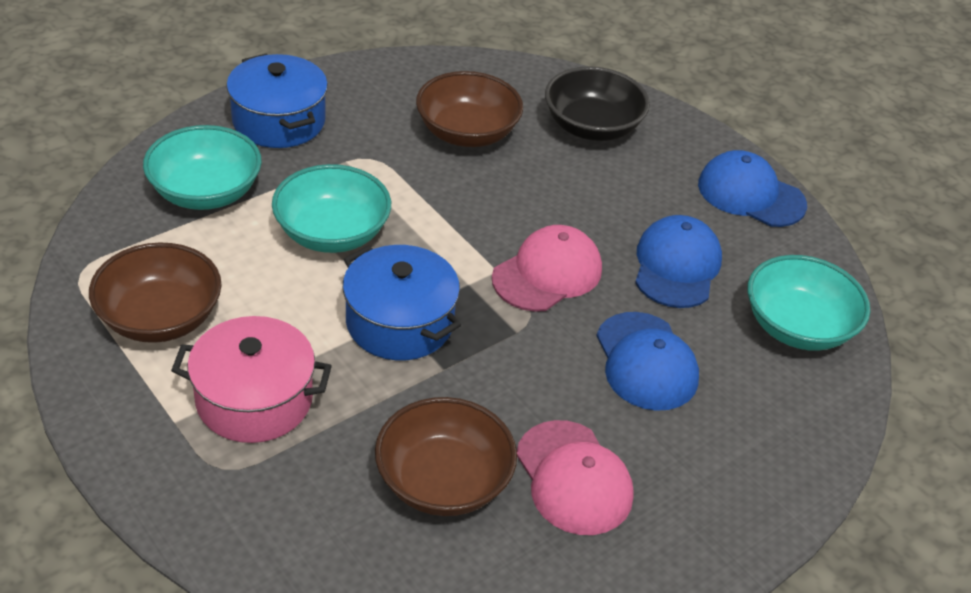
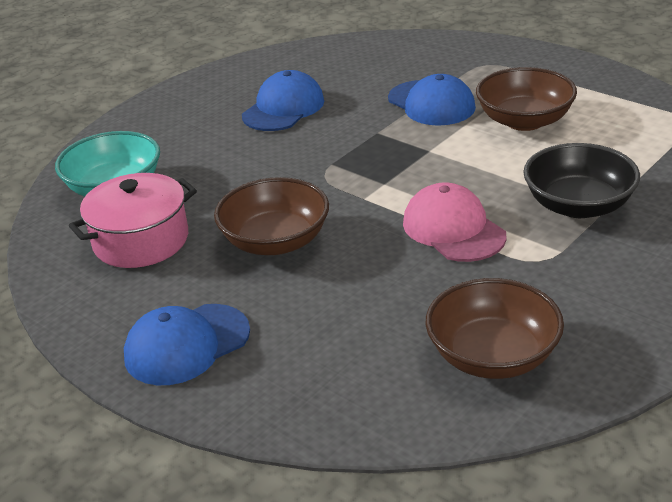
blue pot: [226,53,328,148] [343,245,461,360] = 2 -> none = 0
pink cap: [492,225,602,312] [517,420,634,535] = 2 -> [403,182,507,262] = 1
turquoise bowl: [143,125,262,210] [272,164,391,253] [747,255,870,351] = 3 -> [55,131,160,197] = 1

